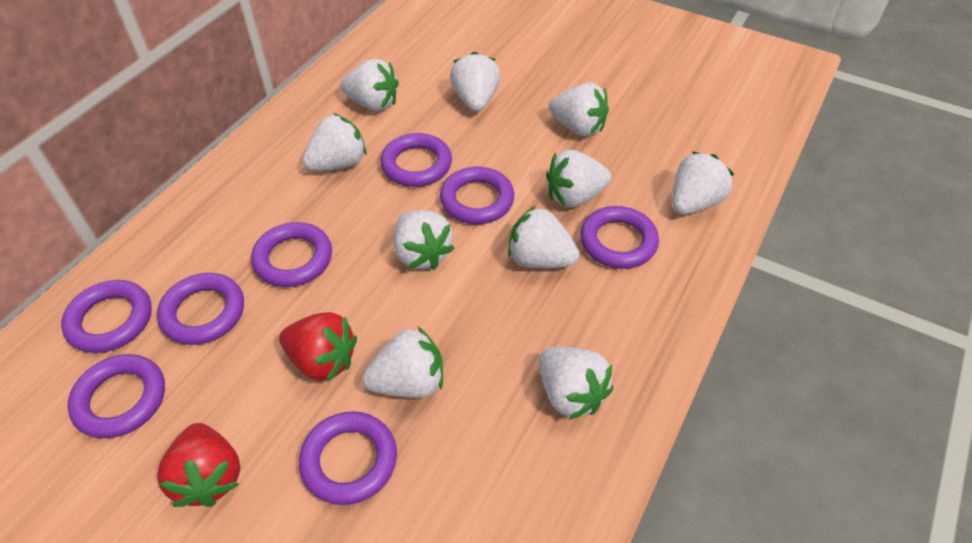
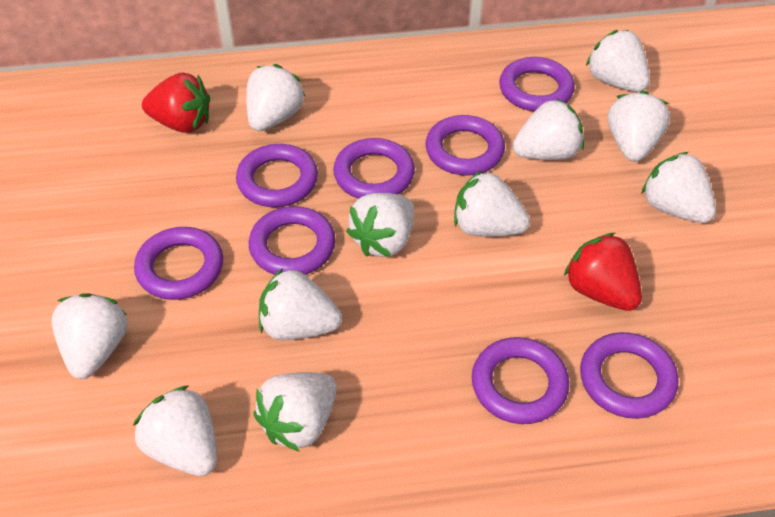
white strawberry: [303,114,366,171] [340,59,399,111] [362,327,443,398] [394,210,455,270] [450,51,500,112] [508,206,579,268] [539,347,614,420] [546,150,611,207] [549,83,609,136] [672,152,734,215] = 10 -> [52,293,127,379] [133,385,217,476] [246,64,305,131] [254,372,337,452] [259,268,342,340] [346,193,414,257] [454,170,530,237] [513,99,584,160] [586,30,650,92] [608,91,670,162] [641,152,716,223] = 11

